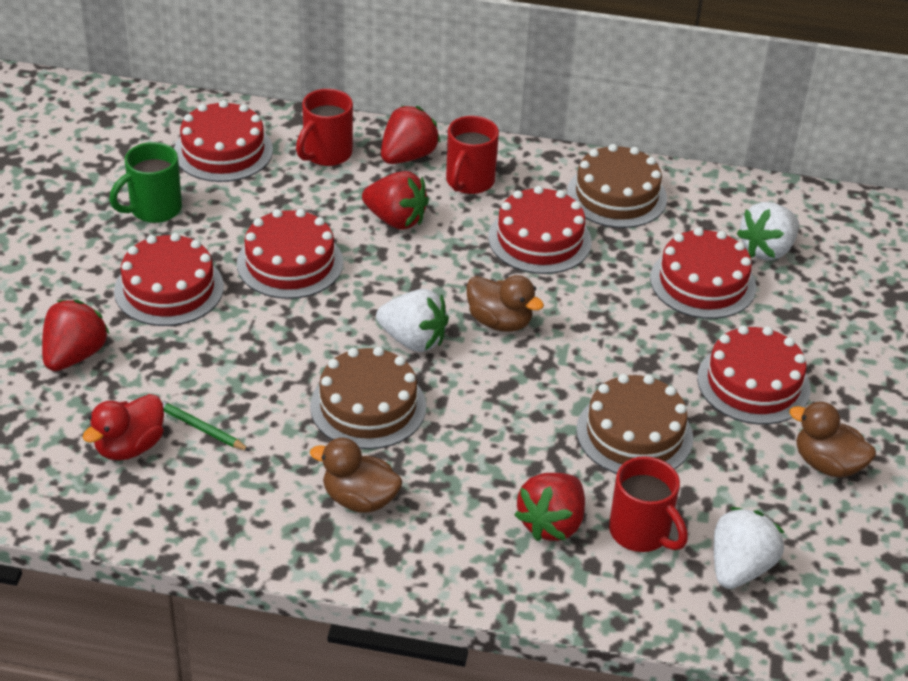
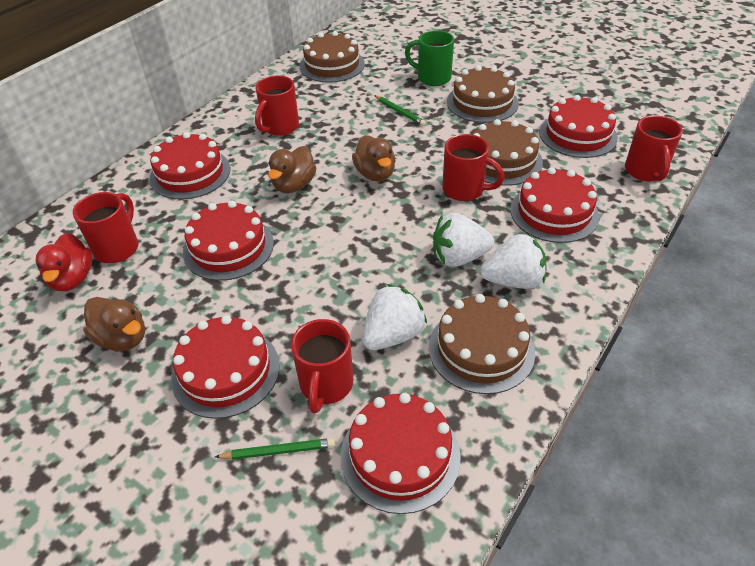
brown cake: [310,347,426,449] [567,144,667,228] [576,374,693,474] = 3 -> [300,31,365,83] [429,294,535,394] [447,65,519,123] [473,119,543,186] = 4
green pencil: [160,399,250,451] = 1 -> [215,438,335,460] [374,95,426,126] = 2
red mug: [296,89,353,166] [446,116,499,194] [609,456,688,552] = 3 -> [73,192,138,263] [255,75,299,136] [291,319,353,413] [442,134,504,201] [625,115,683,181] = 5
red strawberry: [42,300,110,371] [362,171,429,230] [381,106,440,164] [515,473,585,541] = 4 -> none = 0

